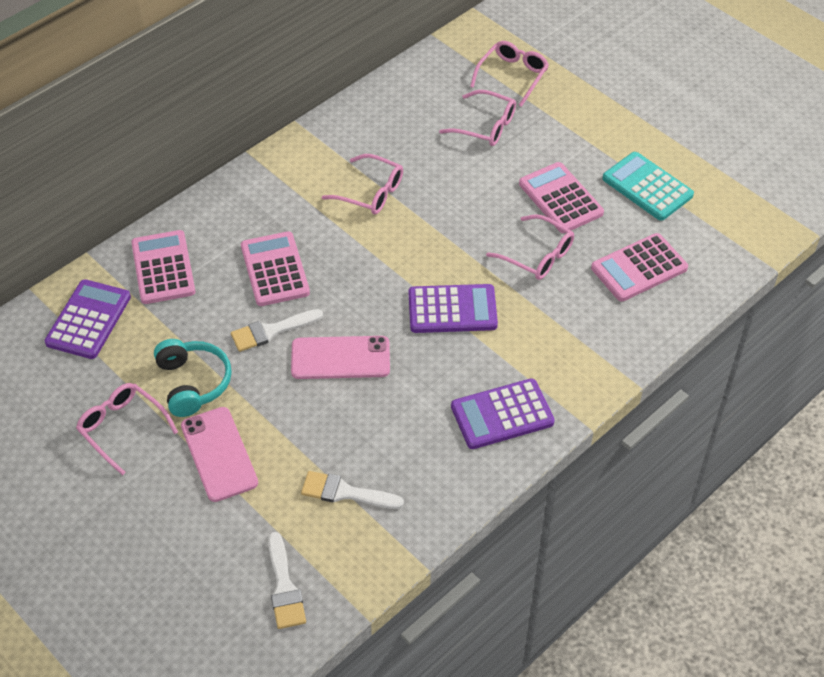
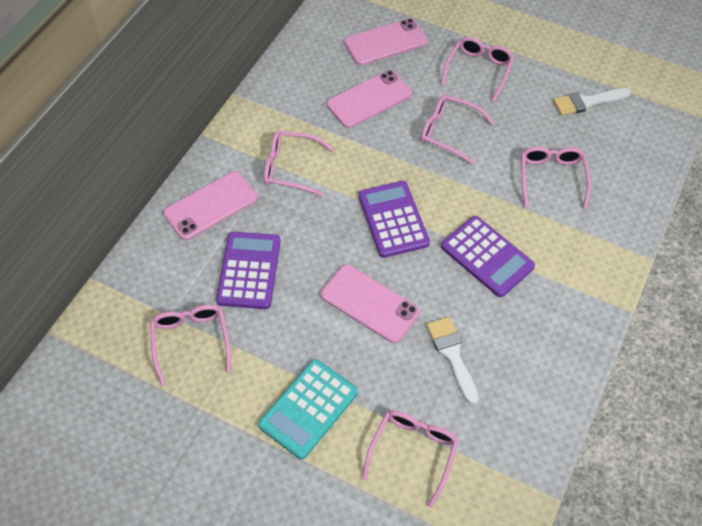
pink calculator: [131,230,196,304] [241,231,310,306] [519,162,604,233] [591,233,688,302] = 4 -> none = 0
pink glasses: [76,383,178,476] [322,154,403,214] [439,90,516,146] [470,41,549,107] [486,214,574,280] = 5 -> [150,305,231,385] [264,131,334,196] [362,411,459,508] [421,95,495,165] [441,37,514,102] [521,147,591,209] = 6
pink phone: [181,407,258,502] [291,336,390,379] = 2 -> [163,171,258,240] [321,265,420,343] [327,70,412,128] [344,18,428,65] = 4
turquoise headphones: [154,339,232,417] = 1 -> none = 0
white brush: [231,309,323,352] [268,532,306,629] [301,471,404,509] = 3 -> [427,317,479,405] [553,88,631,116] = 2

